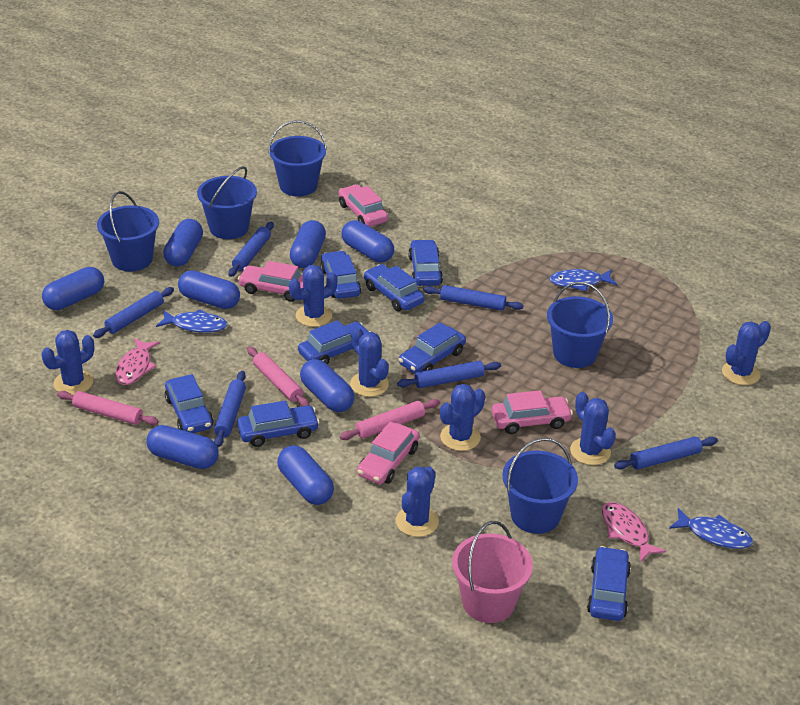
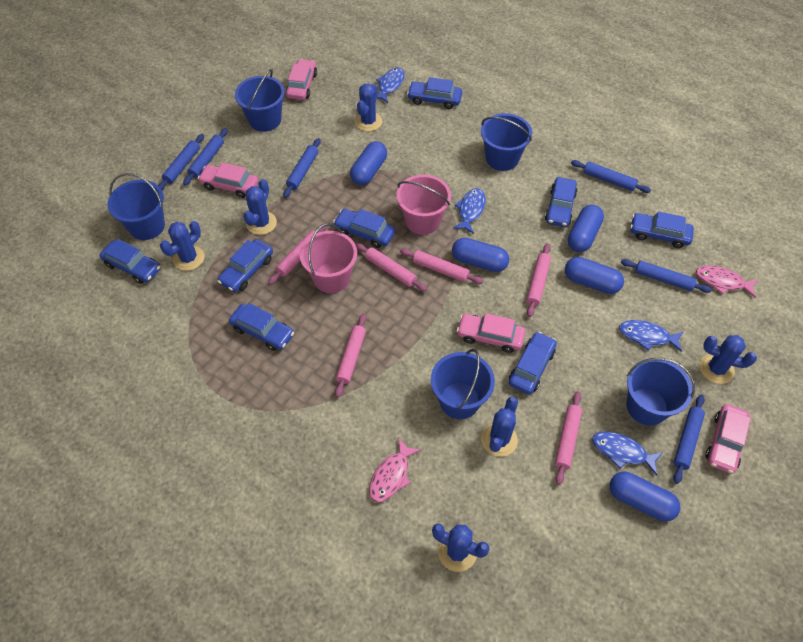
blue cactus: [42,330,94,395] [289,265,338,327] [350,327,389,397] [396,466,439,537] [440,384,485,451] [570,392,616,465] [722,321,771,385] = 7 -> [160,221,205,271] [243,179,277,235] [355,84,382,132] [432,524,490,572] [481,397,518,457] [700,335,757,384] = 6
blue capsule: [42,267,104,310] [146,425,219,469] [163,219,203,267] [178,270,240,309] [277,445,334,505] [290,220,326,268] [300,359,355,412] [342,220,394,263] = 8 -> [350,141,387,185] [452,238,509,272] [565,257,624,294] [568,205,604,252] [610,472,680,521] = 5
blue fish: [156,309,227,333] [549,269,617,291] [669,508,753,549] = 3 -> [376,67,405,103] [453,188,486,234] [592,431,663,475] [619,320,684,352] = 4
pink bucket: [452,521,533,623] = 1 -> [300,223,357,293] [396,175,451,235] = 2
pink rolling pin: [57,391,159,425] [247,347,310,406] [340,399,440,440] = 3 -> [268,224,327,285] [335,314,366,398] [356,243,427,292] [400,248,483,284] [527,243,551,317] [555,391,582,485] = 6

